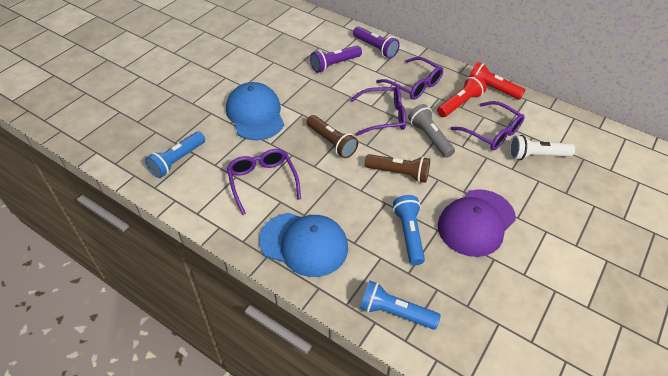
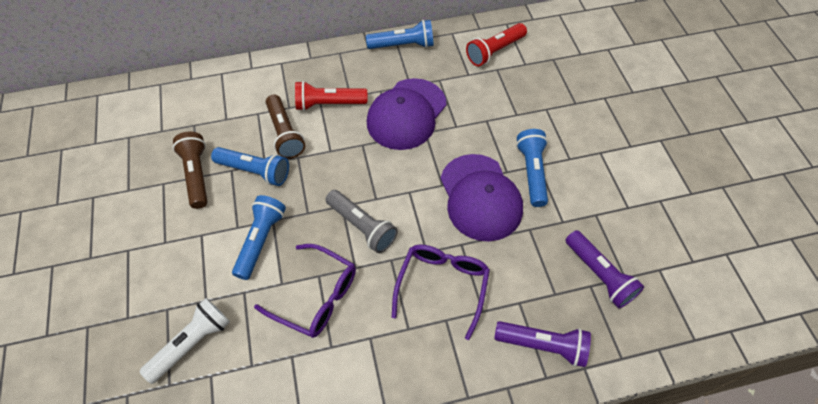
blue cap: [226,82,284,140] [259,213,348,277] = 2 -> none = 0
blue flashlight: [145,132,205,178] [360,280,441,330] [393,195,425,265] = 3 -> [211,147,289,186] [232,195,286,280] [366,20,434,49] [516,129,548,207] = 4
purple cap: [438,189,516,257] = 1 -> [367,78,447,150] [440,154,523,241] = 2
purple glasses: [227,149,301,215] [350,87,406,136] [376,57,443,100] [450,101,525,151] = 4 -> [254,244,356,338] [392,245,490,340] = 2

